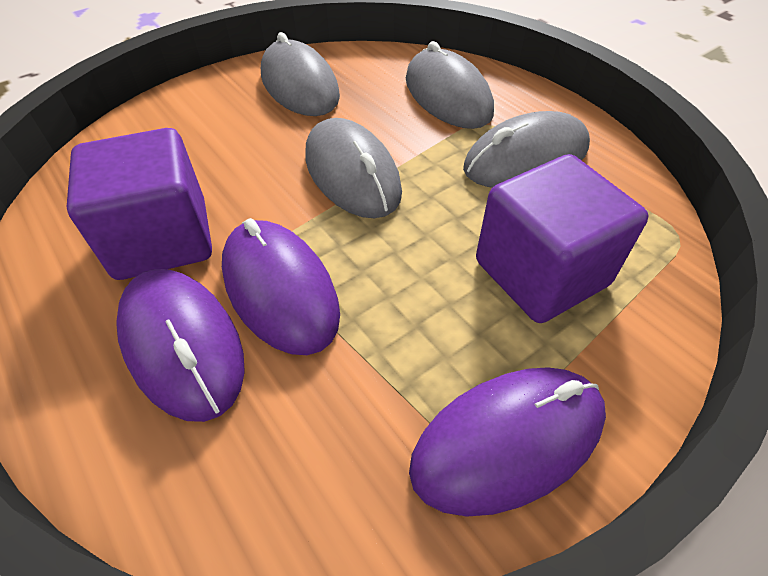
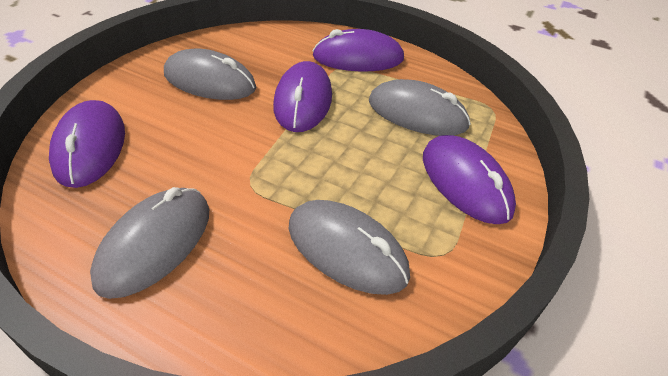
purple cube: [67,128,212,280] [476,154,648,323] = 2 -> none = 0
purple mouse: [116,269,245,422] [222,218,340,355] [409,367,606,516] = 3 -> [49,100,125,188] [273,61,332,132] [313,29,404,71] [423,135,516,224] = 4

